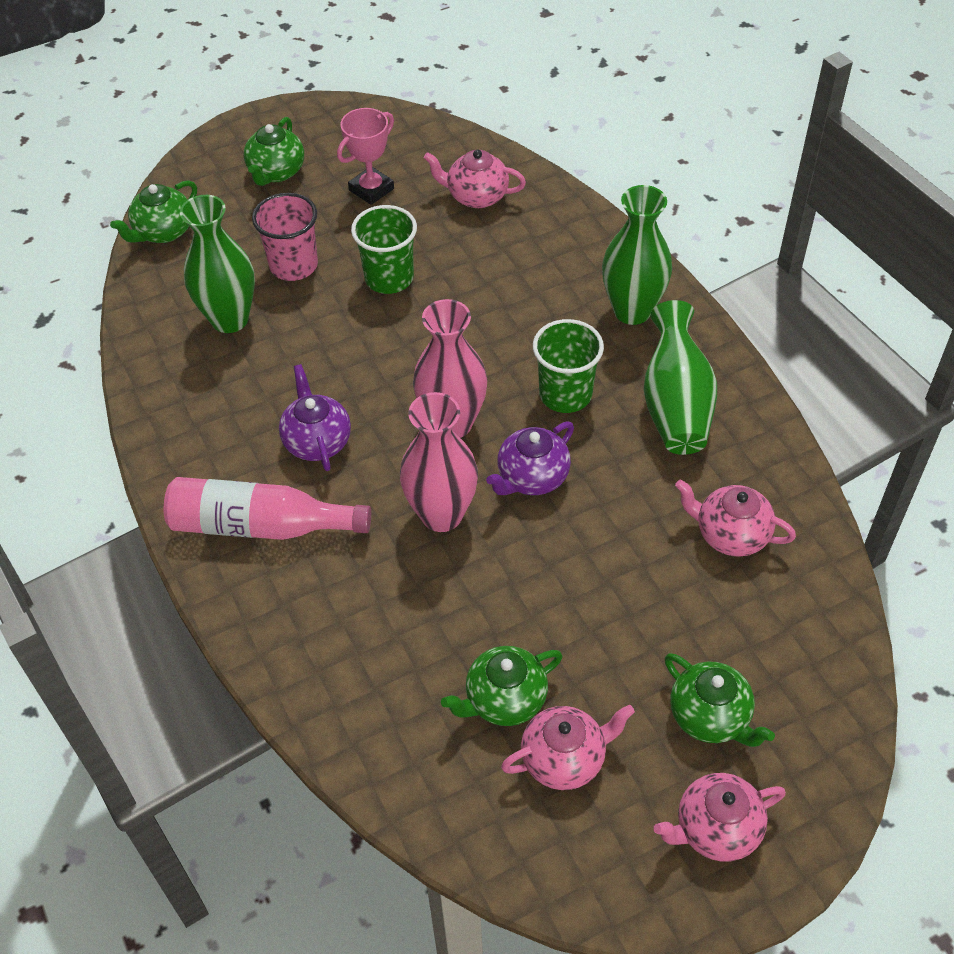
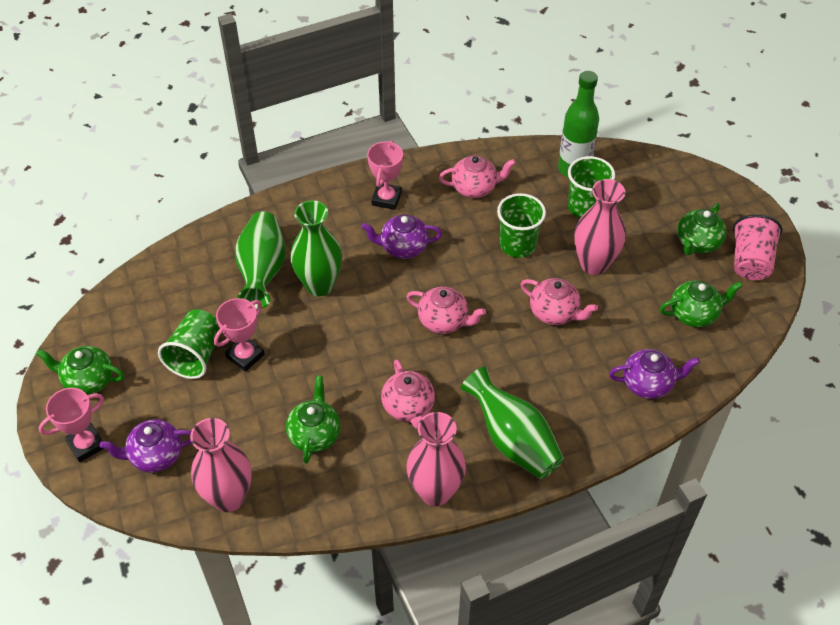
green bottle: none = 0 -> [558,71,599,178] = 1
green cup: [351,205,417,294] [533,319,604,413] = 2 -> [158,309,222,379] [497,193,546,258] [568,156,615,218] = 3
pink bottle: [164,477,371,540] = 1 -> none = 0
pink trophy: [337,108,394,205] = 1 -> [39,388,104,462] [214,298,265,372] [367,140,403,210] = 3
pink vase: [400,392,478,532] [413,299,488,438] = 2 -> [190,418,252,512] [406,412,466,506] [574,179,626,275] = 3
purple teapot: [279,364,351,471] [486,422,574,495] = 2 -> [100,419,192,473] [361,214,442,259] [609,349,700,399] = 3

